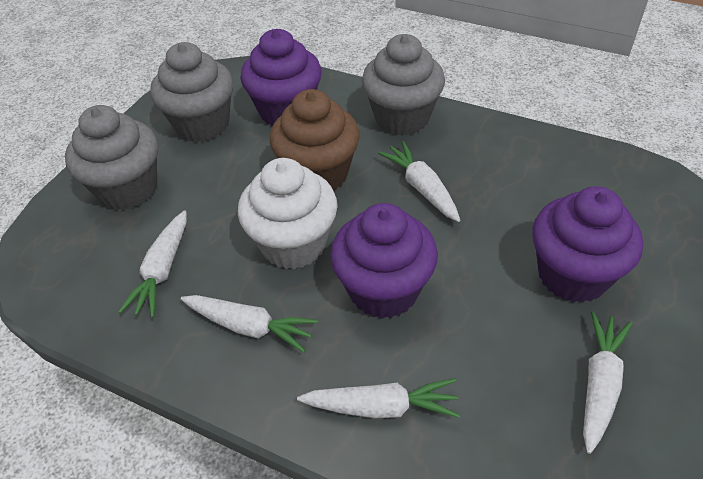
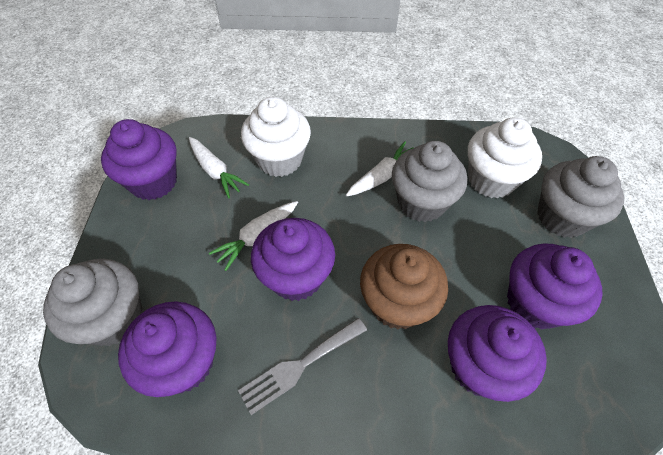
grey fork: none = 0 -> [238,318,367,415] = 1
purple cupcake: [240,29,322,126] [330,203,438,319] [532,186,643,303] = 3 -> [101,119,177,200] [118,301,217,397] [251,218,335,301] [448,305,547,402] [507,243,603,330] = 5
white carrot: [118,210,186,318] [180,295,318,353] [297,378,460,419] [378,141,460,222] [583,311,632,454] = 5 -> [189,137,249,198] [209,201,298,271] [346,141,413,196] = 3
white cupcake: [238,158,338,269] = 1 -> [241,97,311,177] [468,117,542,199] = 2

